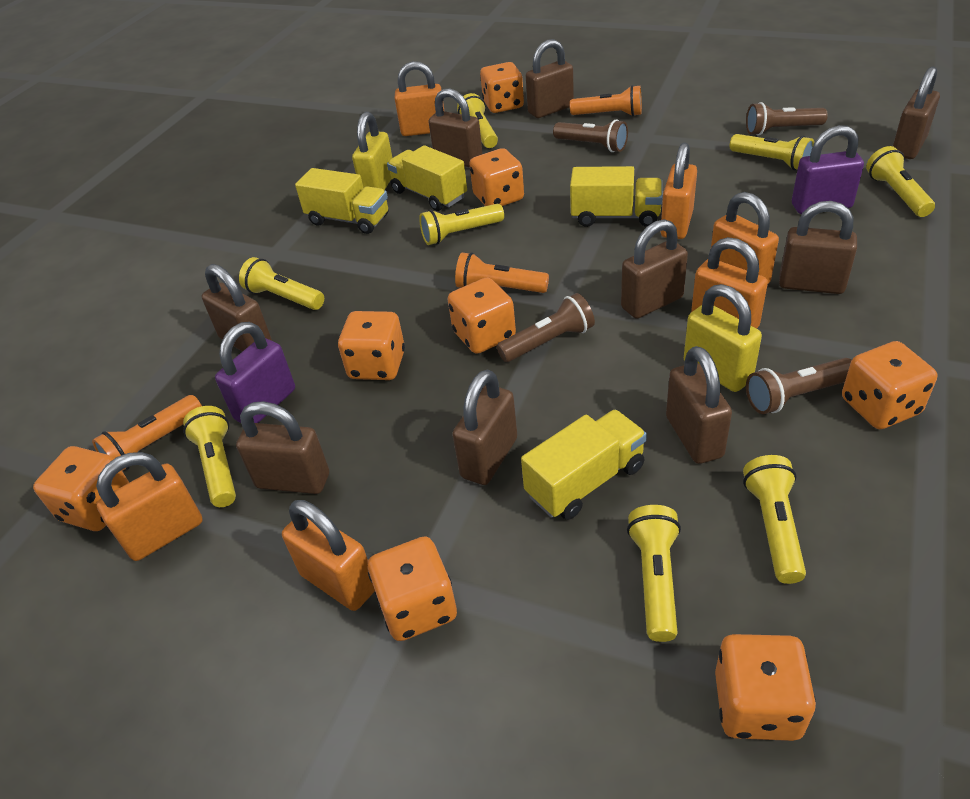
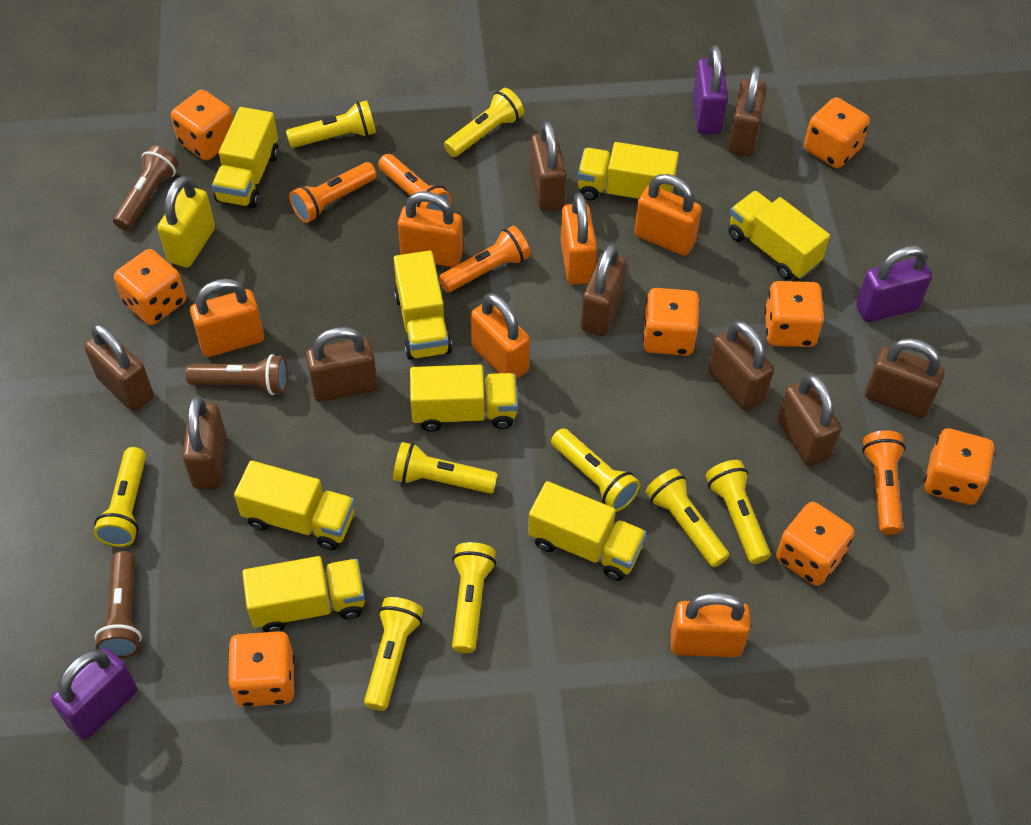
brown flashlight: [497,293,595,362] [553,119,628,152] [746,102,828,136] [746,358,852,414] = 4 -> [95,551,142,658] [113,145,179,231] [186,354,288,395] = 3
orange flashlight: [92,395,202,471] [455,252,549,293] [570,85,642,117] = 3 -> [289,162,377,223] [378,154,452,211] [439,226,531,292] [862,431,905,535] = 4
purple padlock: [215,322,295,423] [792,125,864,214] = 2 -> [51,648,137,740] [693,45,728,134] [856,245,932,322] = 3
yellow flashlight: [183,406,236,507] [239,257,324,310] [419,204,504,245] [457,93,498,148] [627,505,681,642] [729,134,814,170] [743,455,806,584] [866,146,935,217] = 8 -> [94,447,146,547] [286,100,376,148] [364,597,423,711] [393,442,498,494] [444,88,524,157] [452,542,496,653] [551,428,640,512] [645,469,729,568] [706,460,770,564] = 9
yellow padlock: [352,112,392,190] [684,284,762,392] = 2 -> [157,176,215,268] = 1
yellow truck: [295,168,388,234] [387,145,467,211] [521,410,647,520] [570,166,662,227] = 4 -> [212,107,279,208] [234,460,355,550] [242,556,365,632] [394,251,452,360] [410,365,518,432] [528,481,646,581] [578,142,679,200] [729,191,830,280] = 8

